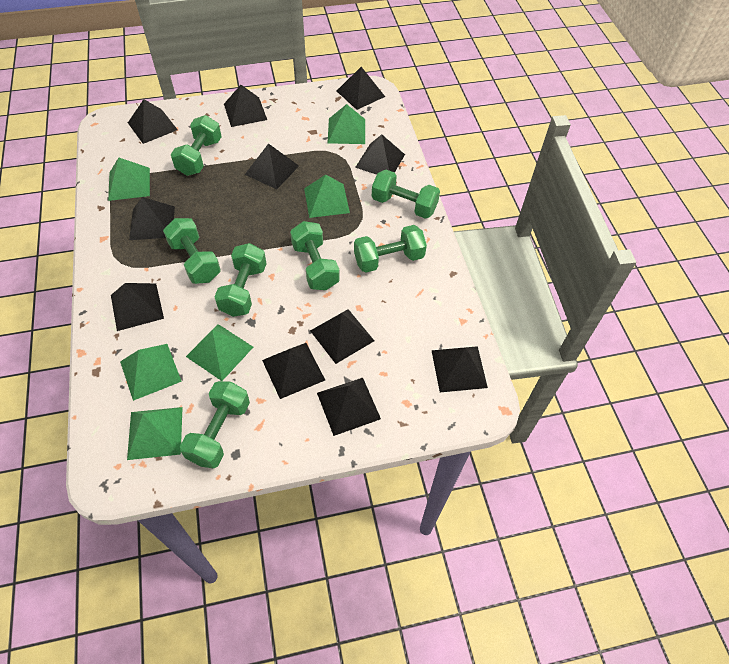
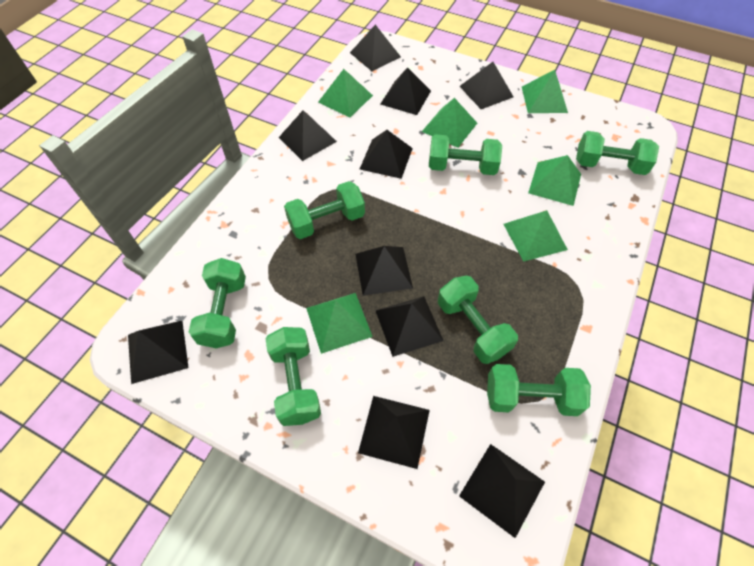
black pyramid: [111,283,164,331] [128,99,178,144] [129,197,175,240] [224,85,267,127] [245,143,299,189] [262,343,325,399] [310,309,374,364] [317,378,381,436] [337,67,385,110] [355,134,405,175] [431,346,488,392] = 11 -> [128,321,189,384] [279,110,337,161] [350,25,401,71] [355,246,413,296] [358,396,430,469] [360,130,413,179] [375,296,443,357] [380,67,431,115] [459,444,545,538] [460,62,513,109] = 10

